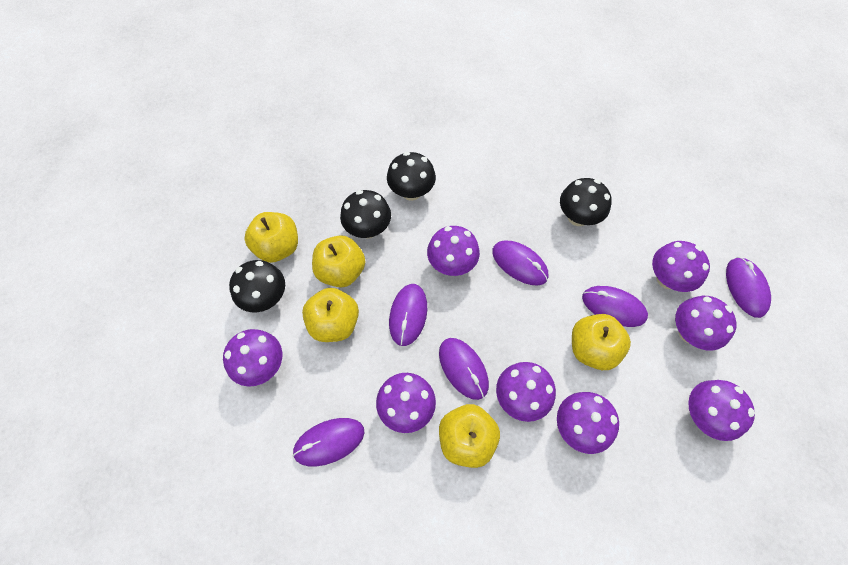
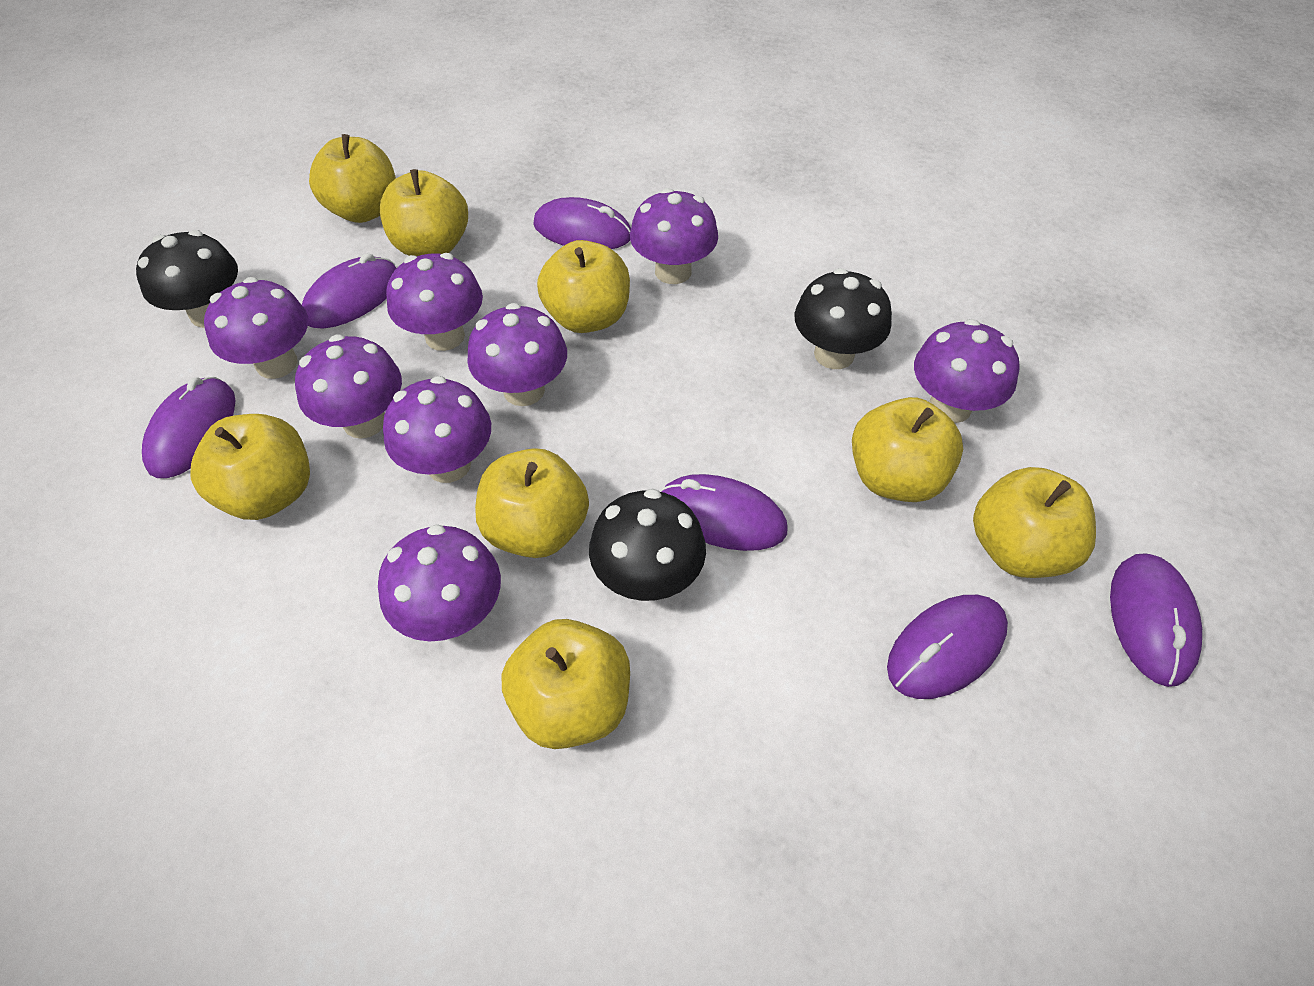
black mushroom: [229,260,285,312] [340,190,391,238] [387,152,436,201] [560,178,612,226] = 4 -> [136,230,238,328] [589,489,706,601] [795,268,892,369] = 3
yellow apple: [244,212,298,263] [302,288,359,342] [312,235,366,287] [439,404,500,468] [572,314,631,370] = 5 -> [191,414,310,520] [309,134,396,223] [380,169,468,256] [475,448,589,558] [502,619,630,749] [537,240,630,333] [852,397,963,502] [973,467,1096,578] = 8

